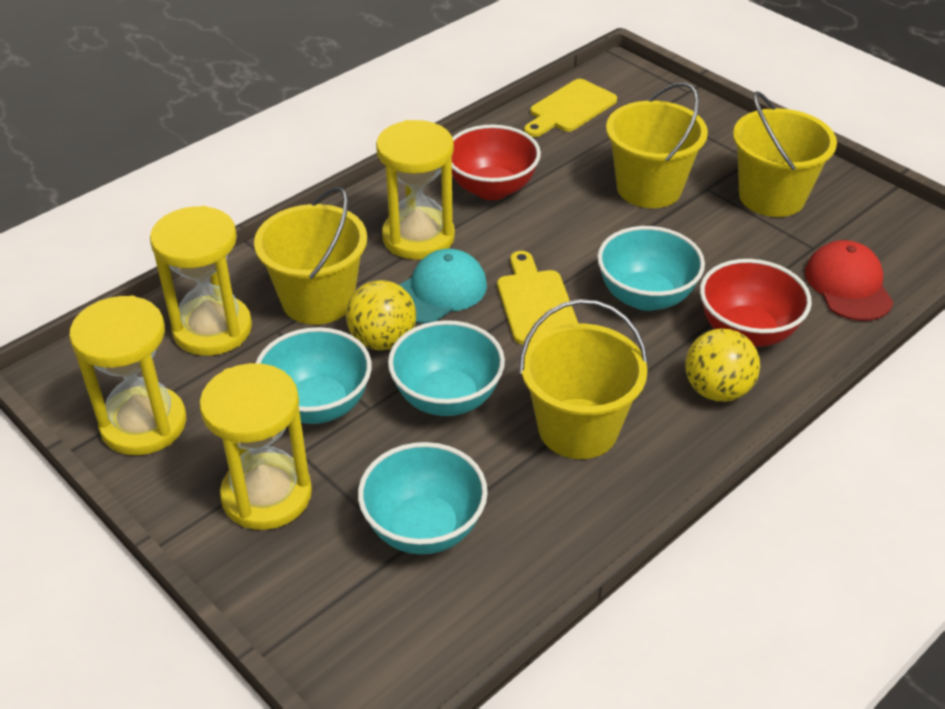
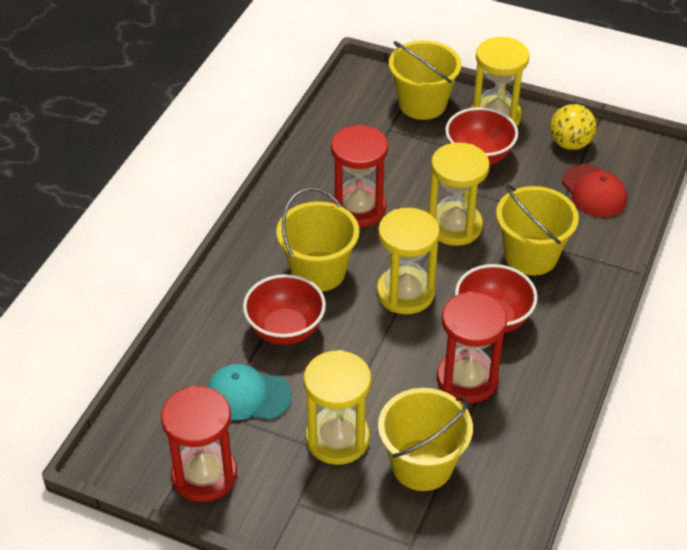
red bowl: [452,125,541,200] [700,259,812,347] = 2 -> [243,274,326,345] [445,107,518,165] [455,264,537,333] = 3
red hourglass: none = 0 -> [161,386,237,502] [331,125,388,227] [437,292,507,403] = 3
turquoise bowl: [256,327,372,424] [358,442,488,554] [388,320,505,416] [597,226,705,311] = 4 -> none = 0
yellow ball: [346,280,416,350] [685,329,760,402] = 2 -> [550,104,597,150] = 1
yellow cutting board: [497,251,579,345] [524,79,617,137] = 2 -> none = 0

